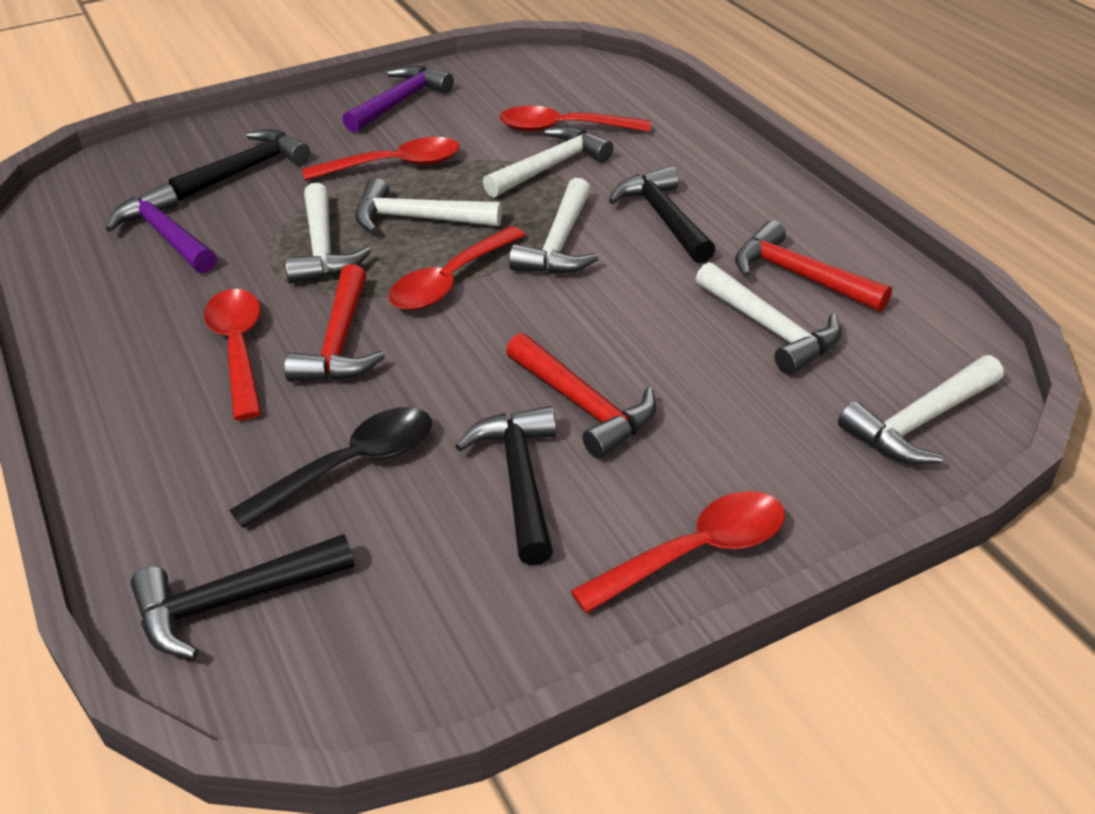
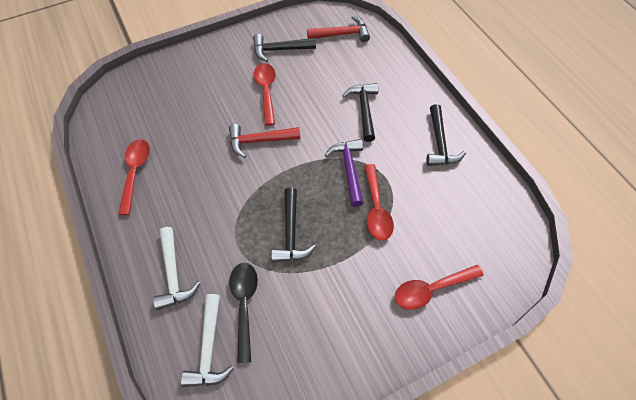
purple hammer: [105,183,217,273] [342,66,454,133] = 2 -> [325,139,364,207] = 1
red hammer: [284,264,385,382] [506,333,657,458] [735,220,892,312] = 3 -> [229,124,300,158] [307,16,370,42] = 2
red spoon: [204,289,262,420] [302,137,460,181] [388,226,526,310] [499,106,651,132] [571,491,785,613] = 5 -> [118,139,150,215] [254,63,276,125] [364,164,394,240] [395,265,484,310] = 4
white hammer: [285,183,371,284] [355,178,502,233] [483,126,614,198] [509,178,599,274] [695,262,842,375] [838,355,1004,465] = 6 -> [153,227,200,310] [181,294,234,387] = 2

